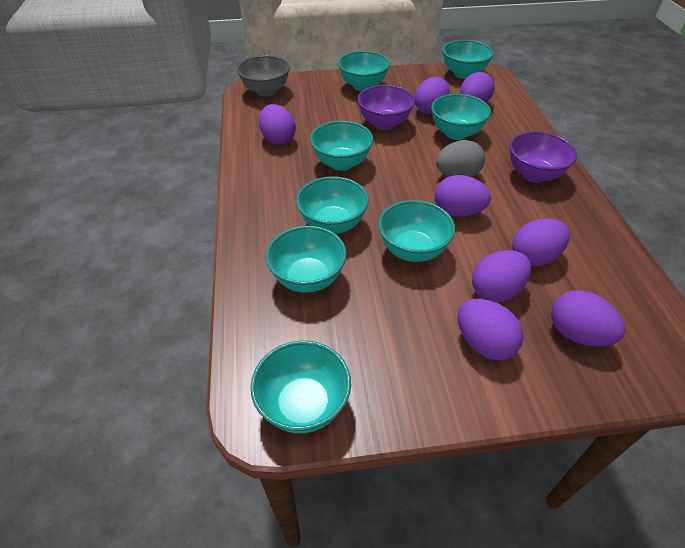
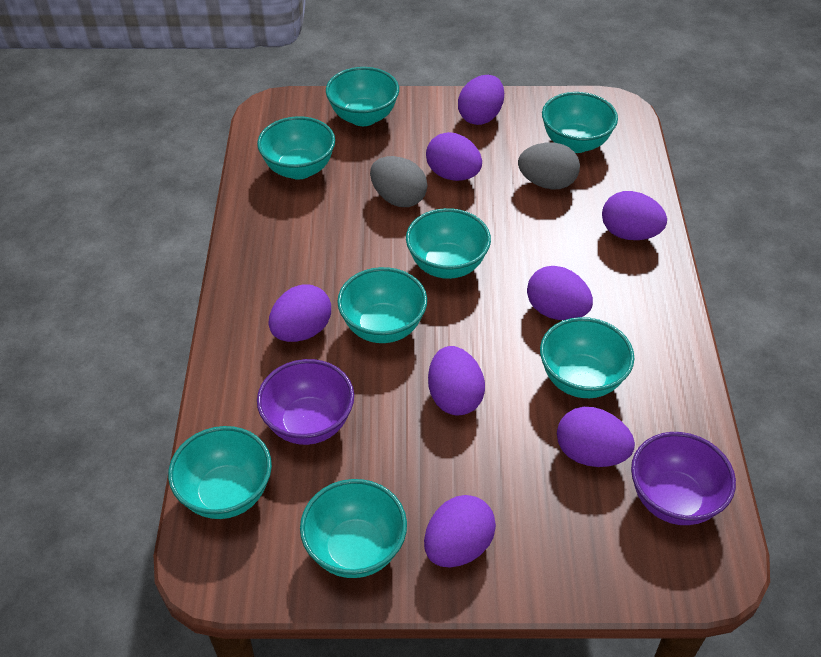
grey bowl: [237,55,290,97] = 1 -> none = 0
grey egg: [436,140,485,177] = 1 -> [370,156,427,207] [518,142,580,190] = 2

